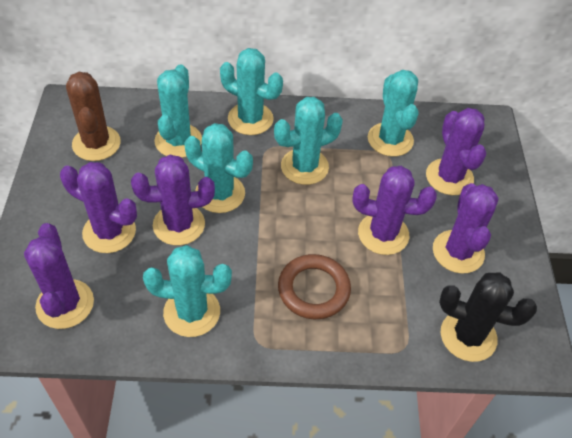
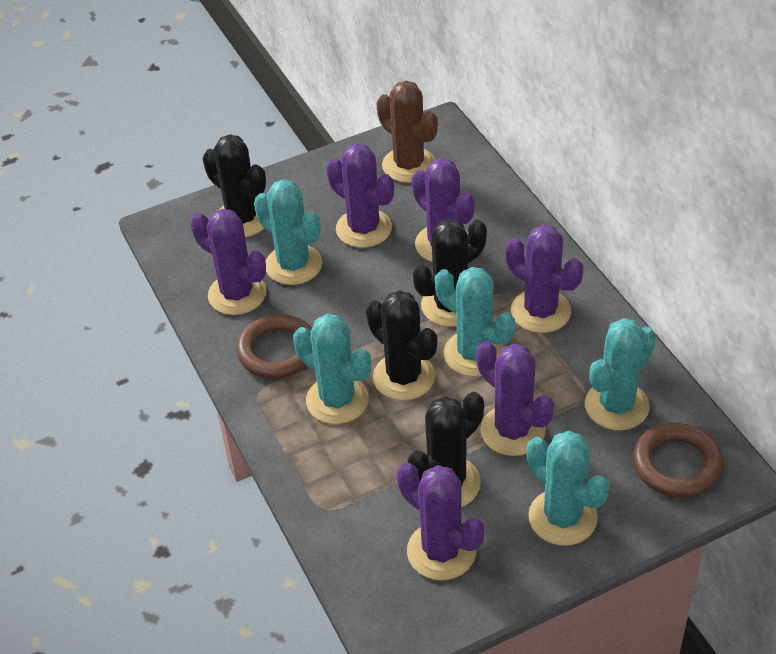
black cactus: [439,272,537,362] = 1 -> [203,134,266,237] [366,290,437,401] [408,392,484,507] [413,219,487,327] = 4
brown ring: [278,254,351,319] = 1 -> [236,314,312,379] [633,423,723,498] = 2
turquoise cactus: [143,245,232,337] [154,64,202,158] [185,123,253,213] [220,48,283,135] [274,97,343,185] [368,70,418,156] = 6 -> [254,179,322,285] [293,314,371,424] [435,267,515,377] [527,431,610,546] [585,318,656,430] = 5

